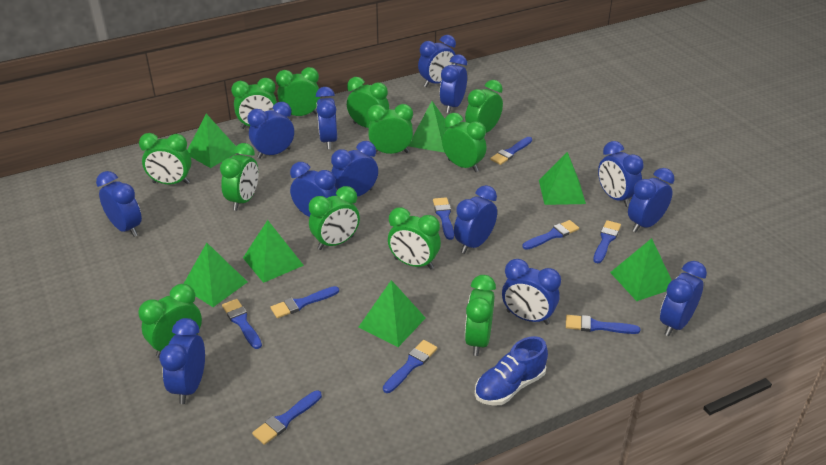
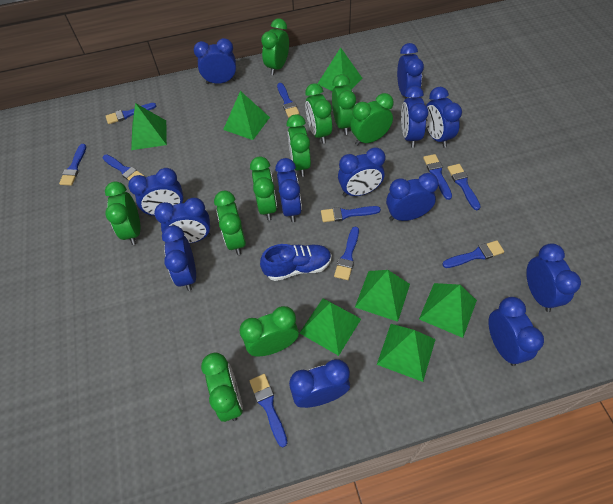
blue brush: [222,299,262,349] [252,390,322,445] [270,286,339,318] [383,340,437,393] [433,197,454,240] [490,137,532,165] [522,220,579,250] [566,315,640,334] [593,220,621,263] = 9 -> [59,144,86,186] [103,155,144,181] [106,103,156,124] [249,374,287,447] [277,83,300,117] [321,206,381,222] [334,227,359,280] [423,154,452,200] [442,240,504,268] [447,164,481,210] = 10
green clock: [138,284,202,358] [139,133,191,184] [220,143,258,211] [231,78,277,129] [276,67,320,116] [309,186,360,250] [347,77,389,128] [368,104,413,154] [388,207,441,269] [442,113,486,172] [465,80,503,133] [465,275,496,356] = 12 -> [105,181,140,245] [201,353,243,422] [214,191,246,255] [239,306,299,357] [250,156,277,220] [261,18,289,75] [287,114,311,177] [305,83,332,144] [332,74,356,135] [350,93,394,146] = 10

